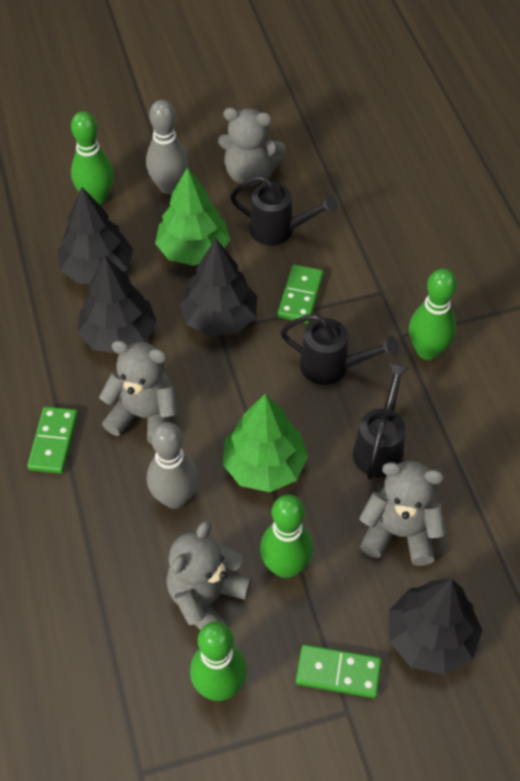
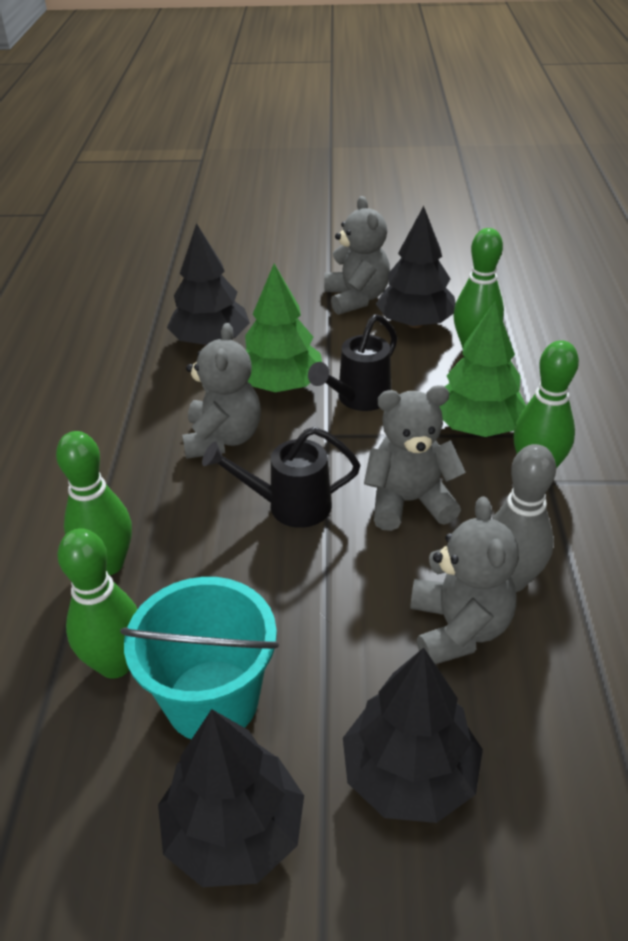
black watering can: [230,175,338,246] [280,314,399,385] [353,363,410,480] = 3 -> [202,427,360,528] [308,314,397,411] = 2
green domino: [27,406,78,474] [277,264,324,323] [296,644,382,698] = 3 -> none = 0
grey bowling pin: [146,100,188,194] [147,422,198,509] = 2 -> [492,444,556,592] = 1
turquoise bucket: none = 0 -> [120,577,279,739] = 1

